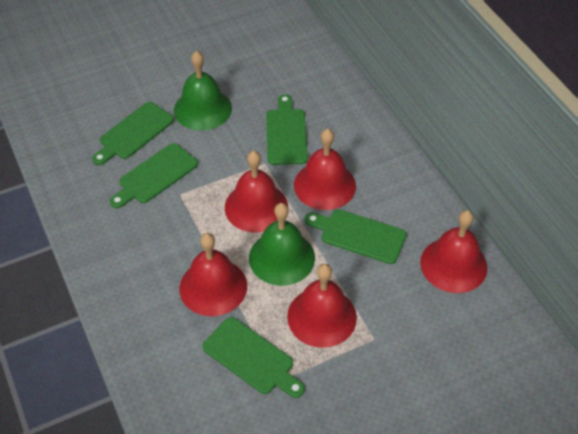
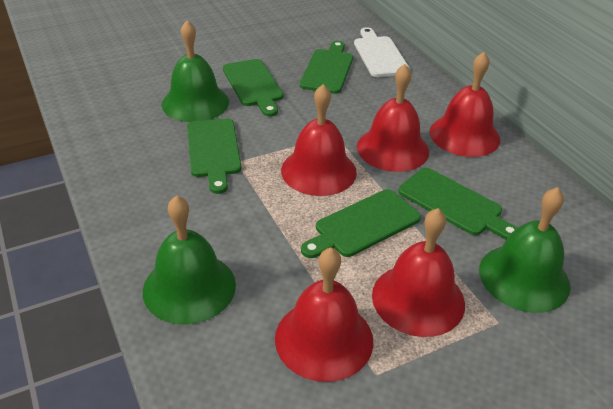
green bell: [174,51,232,131] [249,203,315,286] = 2 -> [143,195,236,325] [162,20,229,122] [479,187,571,313] = 3
white cutting board: none = 0 -> [354,27,410,77] = 1

